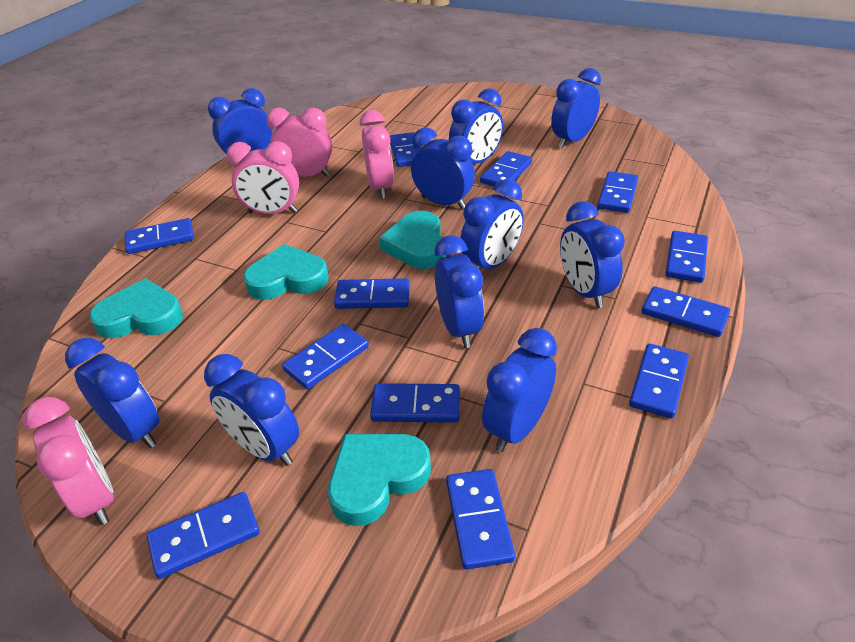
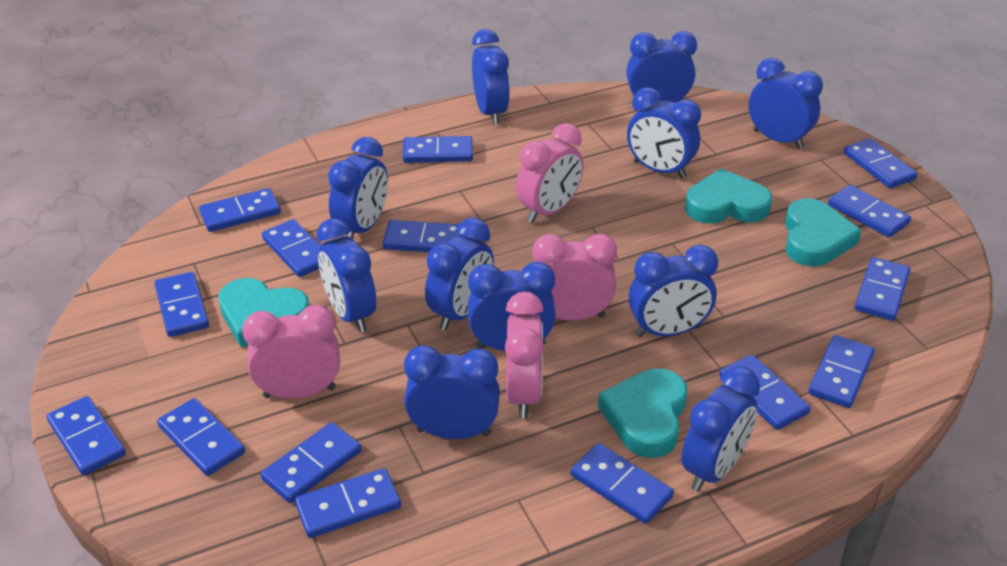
blue clock: [65,338,159,448] [204,354,299,466] [208,88,273,164] [411,128,475,210] [435,235,484,348] [449,88,503,164] [461,179,524,270] [482,328,557,452] [551,68,601,148] [560,201,625,308] = 10 -> [317,218,376,333] [328,137,388,239] [404,345,500,439] [425,218,494,330] [468,262,556,351] [472,29,510,125] [626,31,697,106] [627,87,701,179] [629,245,718,337] [681,366,760,492] [749,58,823,149] = 11
blue domino: [125,218,194,254] [146,492,260,579] [282,324,369,389] [334,278,410,309] [370,383,460,423] [390,132,421,167] [446,469,515,569] [480,151,532,186] [597,171,638,213] [629,344,689,418] [642,286,730,337] [665,231,708,283] = 12 -> [46,396,126,475] [154,272,209,337] [157,398,245,476] [199,188,281,232] [260,422,361,503] [262,219,321,277] [295,468,401,538] [383,220,462,252] [403,136,473,163] [571,443,674,524] [719,355,810,430] [808,335,875,408] [828,185,911,238] [844,138,917,188] [855,257,910,321] = 15

